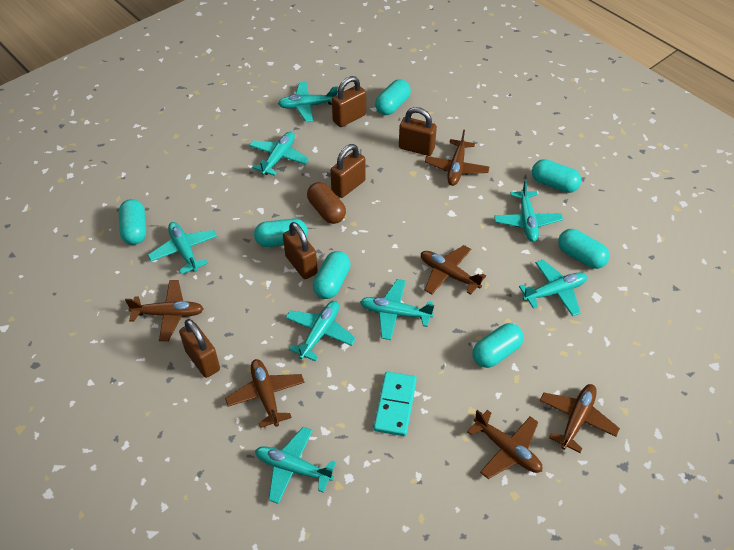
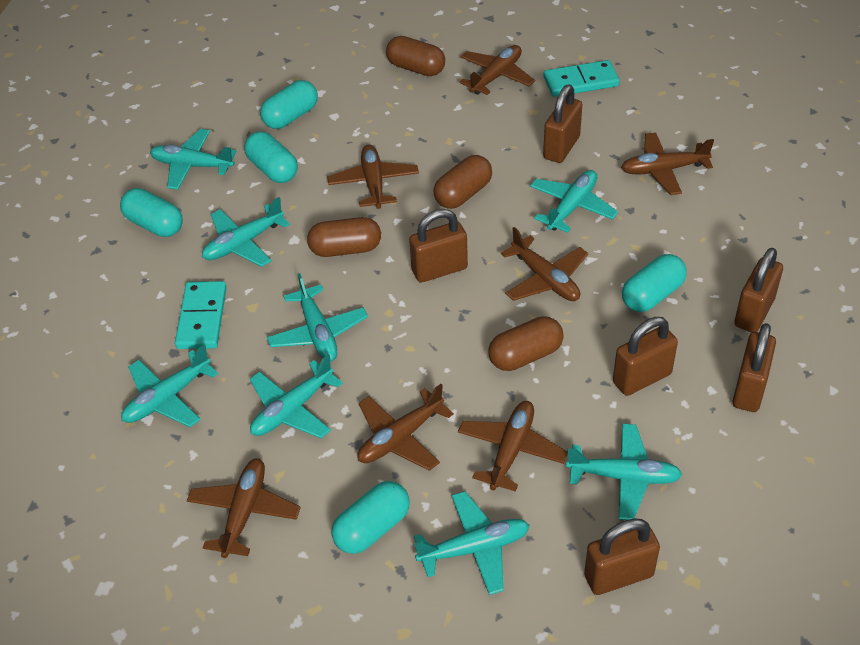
brown capsule: [307,182,346,224] = 1 -> [307,217,381,257] [386,36,445,76] [433,155,492,209] [488,316,564,371] = 4
brown padlock: [179,319,220,378] [283,222,318,279] [330,144,365,198] [332,76,366,127] [399,107,437,156] = 5 -> [409,209,468,283] [543,85,582,163] [584,519,660,595] [613,317,678,396] [733,323,776,412] [734,248,783,333] = 6
brown plane: [125,280,204,341] [225,359,305,428] [421,245,486,295] [425,130,490,186] [467,410,542,479] [539,384,620,453] = 6 -> [187,458,301,558] [327,144,419,209] [357,384,454,471] [458,401,568,492] [459,45,535,95] [501,227,588,301] [621,133,714,195] = 7
turquoise capsule: [119,199,146,245] [254,218,308,247] [313,251,351,299] [375,79,411,115] [473,323,524,368] [532,159,582,193] [558,229,610,269] = 7 -> [120,188,183,237] [244,132,298,183] [260,80,318,129] [332,481,410,554] [622,254,687,312] = 5
turquoise domino: [374,372,417,436] = 1 -> [175,281,227,349] [543,60,620,97] = 2

